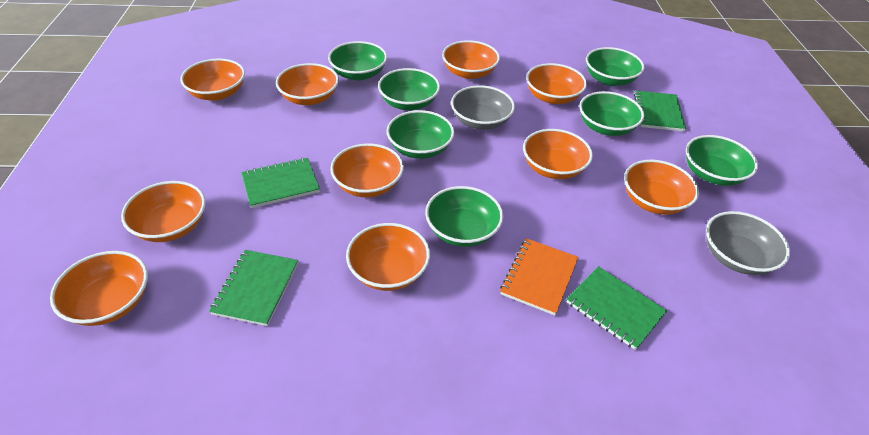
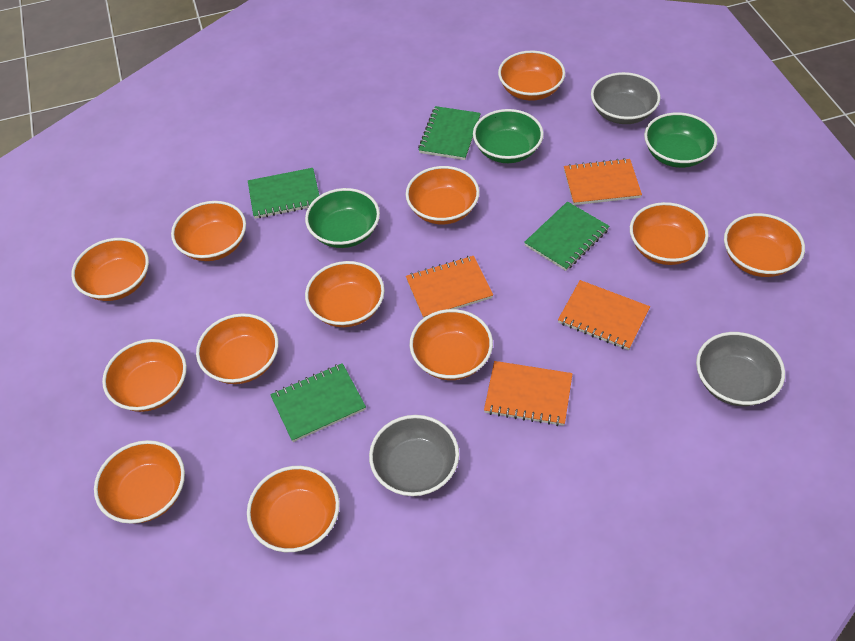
green bowl: [328,41,387,80] [378,68,440,110] [387,110,454,159] [425,186,503,247] [579,91,644,136] [586,47,644,86] [686,135,758,186] = 7 -> [305,188,380,248] [473,109,544,163] [644,112,717,168] = 3
grey bowl: [451,85,515,130] [706,211,790,275] = 2 -> [369,415,459,496] [591,72,661,124] [696,332,785,406] = 3
orange bowl: [50,251,148,326] [121,181,206,242] [180,59,245,100] [276,63,339,105] [330,143,404,198] [346,223,430,291] [442,40,500,79] [523,129,593,179] [526,63,587,104] [624,160,699,215] = 10 -> [71,238,149,301] [94,440,185,524] [102,339,187,412] [171,201,246,261] [196,313,279,384] [247,466,340,552] [305,261,385,327] [406,166,479,225] [410,309,493,380] [498,51,565,101] [630,202,709,265] [724,213,805,277] = 12
orange notebook: [500,238,579,315] = 1 -> [406,256,493,318] [484,361,573,426] [558,280,650,350] [564,158,642,205] = 4

